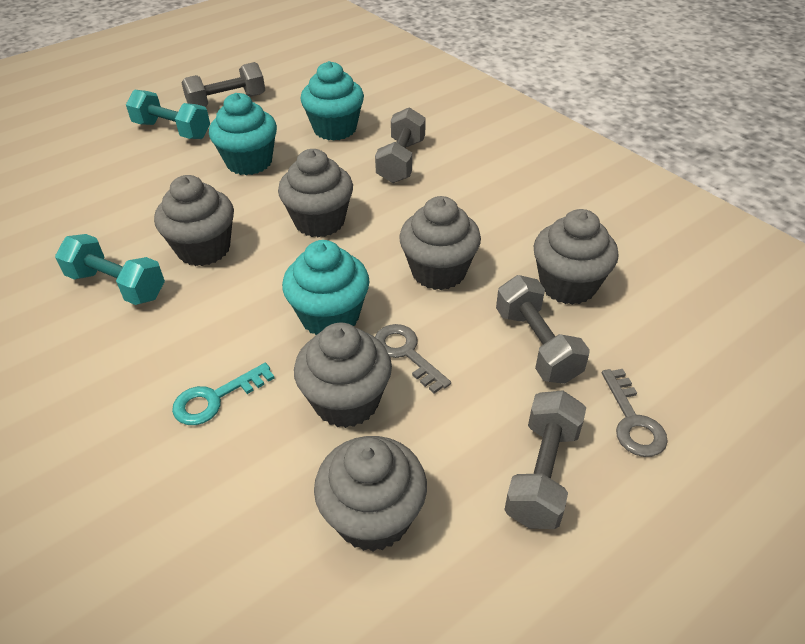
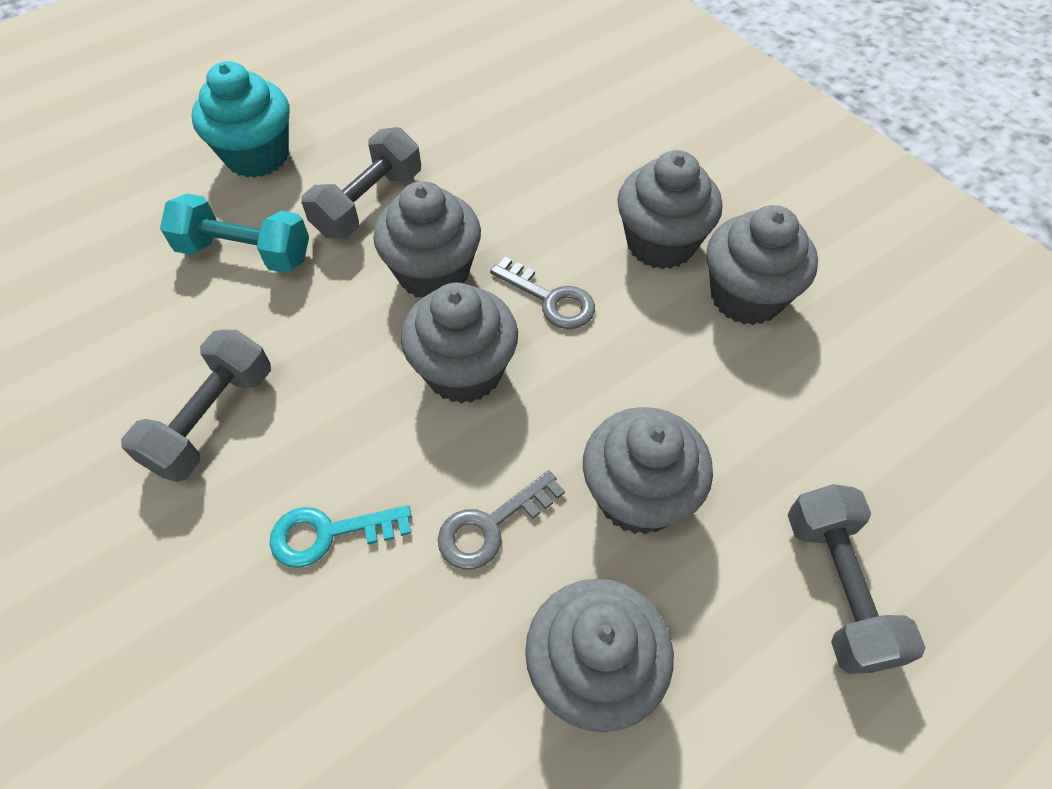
grey dumbbell: [181,62,265,107] [375,107,426,183] [496,275,590,384] [504,390,586,529] = 4 -> [121,330,271,482] [301,127,421,239] [788,484,926,674] = 3
turquoise cupcake: [209,93,277,175] [282,240,370,335] [300,61,364,141] = 3 -> [192,61,289,178] = 1
turquoise dumbbell: [55,234,165,305] [126,90,210,139] = 2 -> [160,193,309,273] = 1

